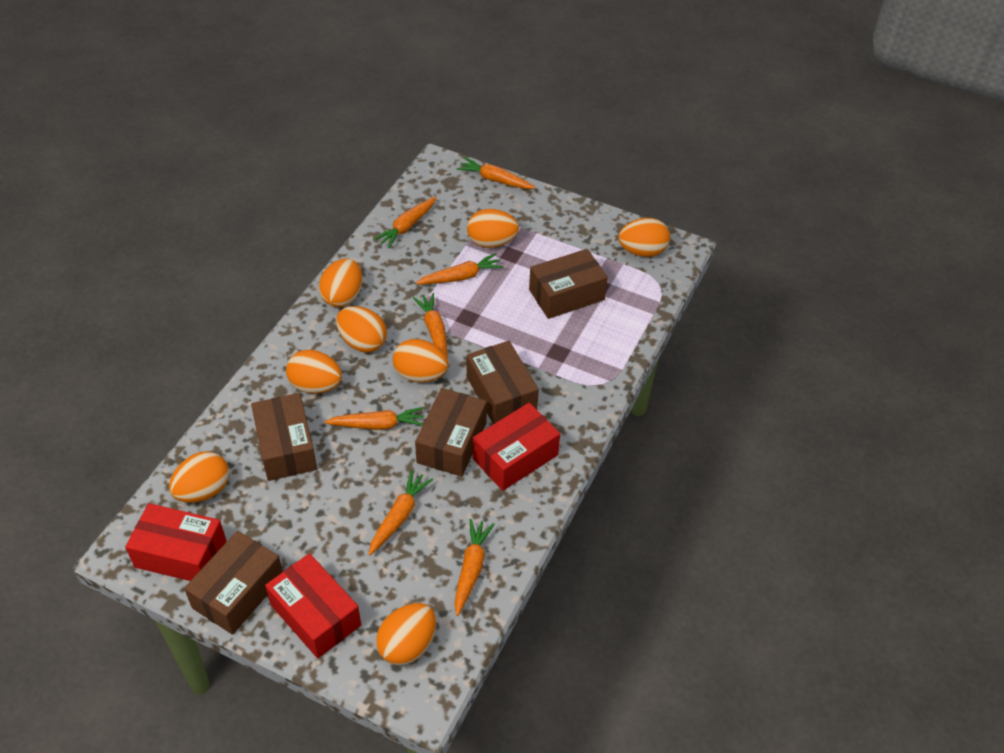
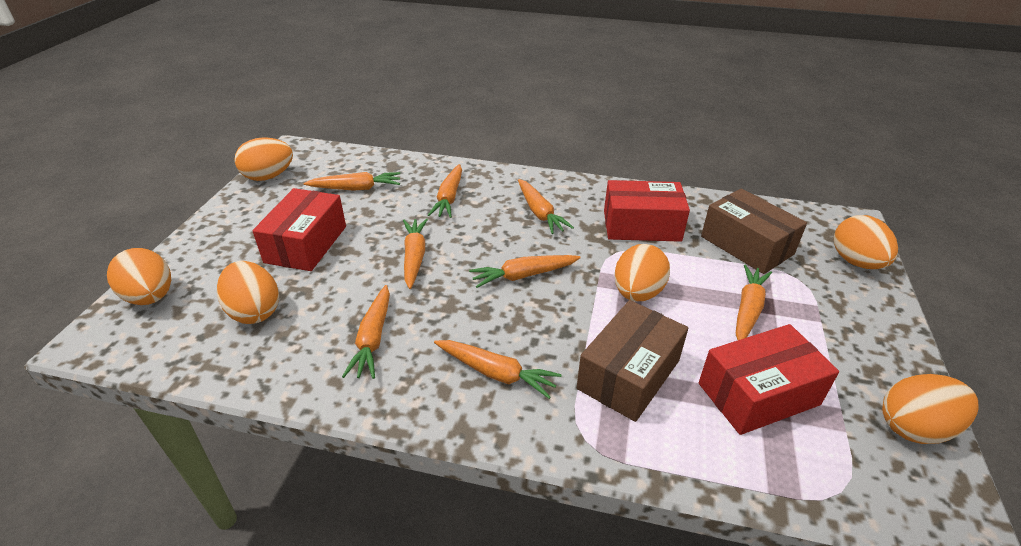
brown box: [184,531,283,635] [251,393,317,481] [415,388,487,477] [467,341,539,424] [529,249,608,319] = 5 -> [577,300,688,422] [701,189,807,274] = 2
orange carrot: [324,407,424,430] [369,470,433,555] [374,196,437,248] [413,293,448,360] [416,253,504,284] [454,519,495,616] [457,158,536,189] = 7 -> [304,172,400,191] [342,285,390,379] [403,219,428,289] [428,164,462,218] [434,340,562,399] [469,255,581,288] [518,179,574,234] [736,265,772,340] = 8
orange egg: [169,452,229,502] [286,350,342,394] [319,258,362,307] [336,306,387,352] [376,603,436,665] [393,339,448,382] [467,209,519,248] [618,218,670,257] = 8 -> [107,248,171,305] [217,261,279,324] [234,137,293,181] [614,244,670,302] [834,215,898,269] [882,374,978,444] = 6

